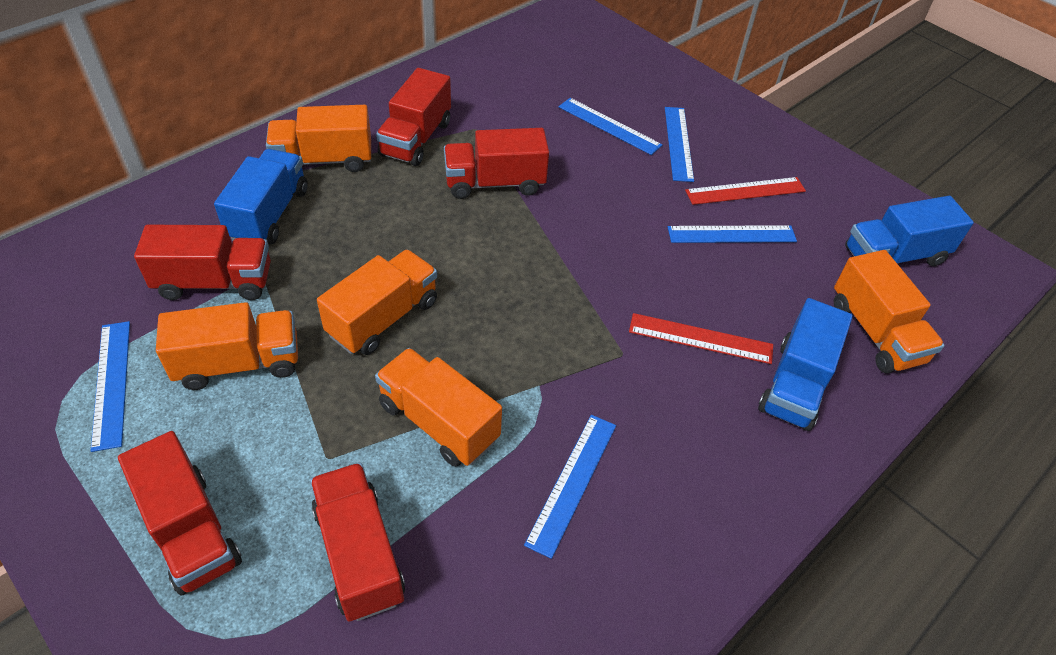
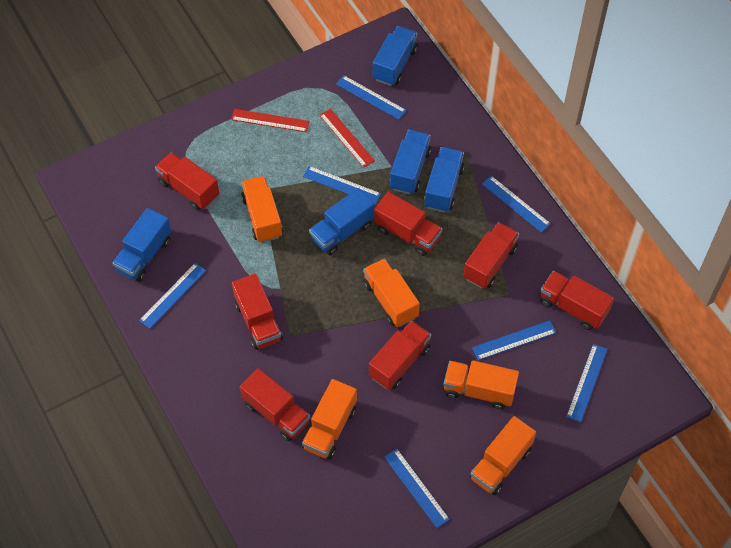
blue ruler: [91,321,130,452] [524,415,616,559] [559,98,662,155] [665,107,694,182] [668,225,797,243] = 5 -> [139,263,206,329] [303,166,381,204] [336,75,406,119] [384,449,450,528] [472,320,556,360] [482,176,551,233] [566,344,607,422] = 7
blue truck: [214,149,308,244] [758,298,853,431] [845,196,974,266] = 3 -> [112,208,171,282] [309,188,375,255] [373,26,418,86] [390,130,431,195] [424,147,464,213] = 5
red truck: [118,431,242,596] [134,225,271,300] [310,463,405,621] [376,68,451,166] [444,128,549,199] = 5 -> [155,152,219,211] [232,273,283,350] [240,368,310,441] [369,321,431,390] [374,192,442,256] [463,222,519,289] [540,271,614,330] = 7

